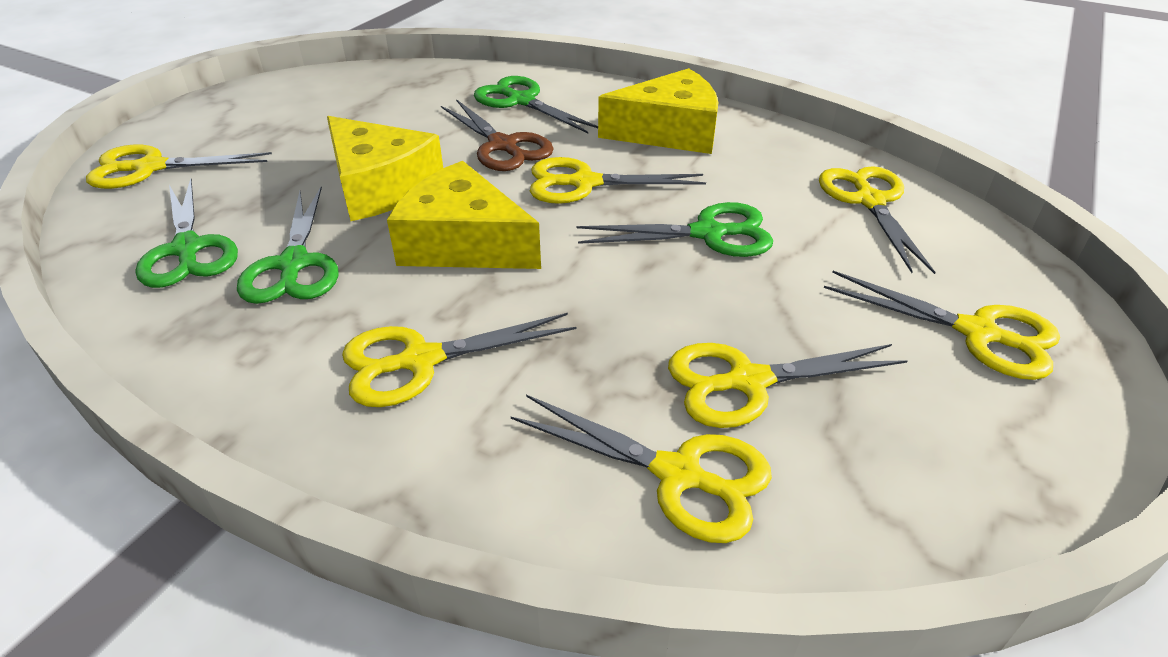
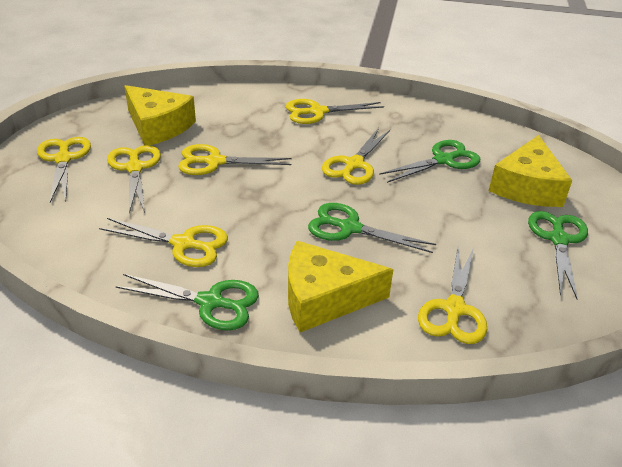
brown scissors: [441,99,554,171] = 1 -> none = 0

